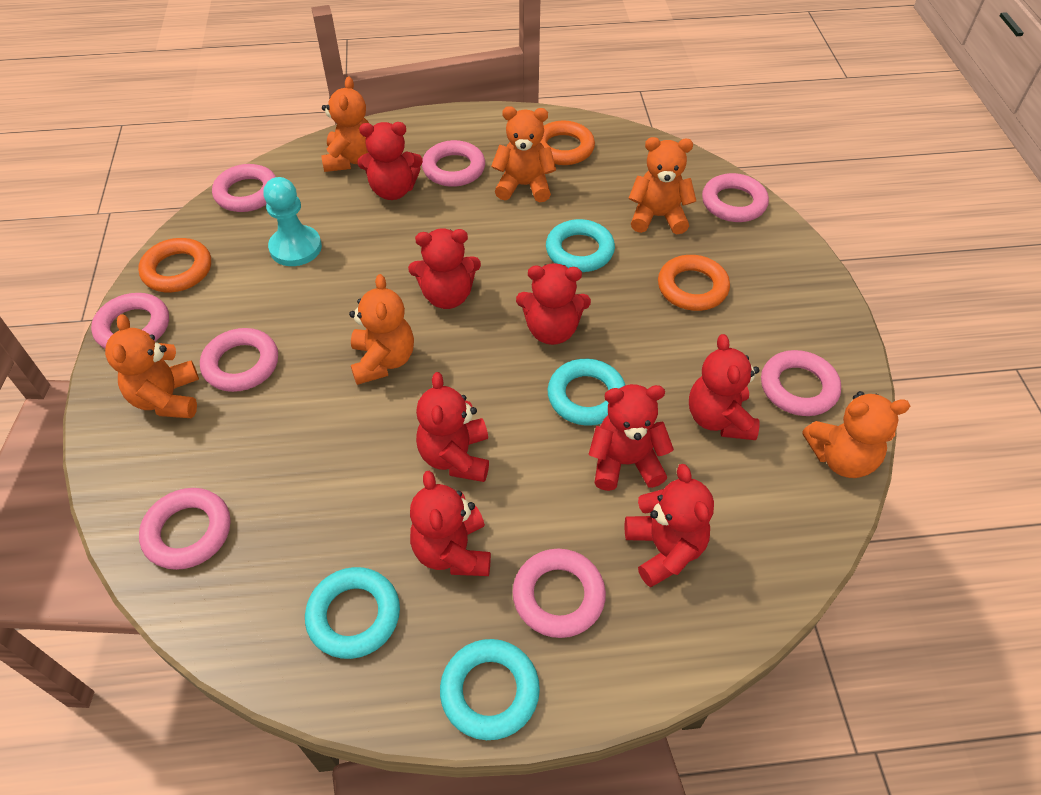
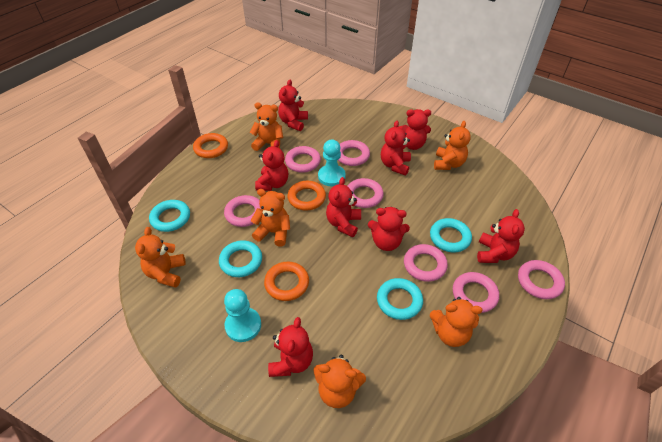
pink ring: [91,293,169,348] [139,488,230,570] [200,328,278,392] [212,164,276,212] [422,140,485,187] [513,549,606,638] [702,173,769,222] [761,350,841,416] = 8 -> [224,195,261,227] [285,146,321,173] [338,140,370,166] [348,178,384,208] [404,244,448,282] [453,272,499,313] [518,260,565,299] = 7
turquoise pawn: [263,177,322,266] = 1 -> [224,289,261,342] [318,139,346,186] = 2

